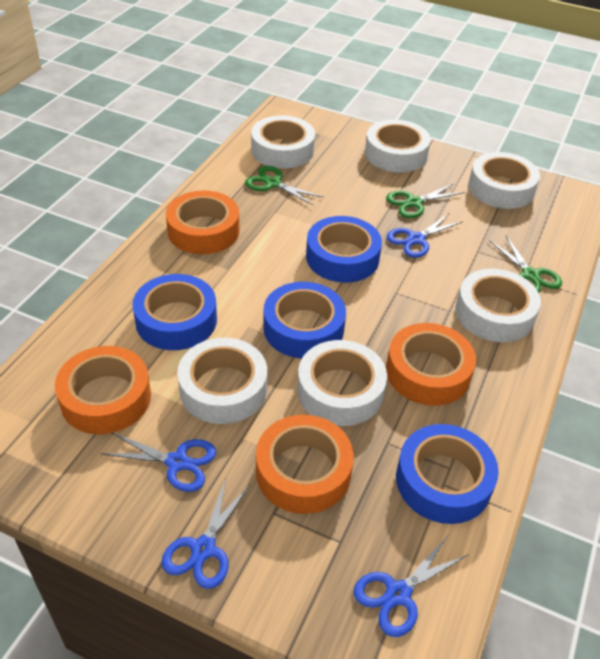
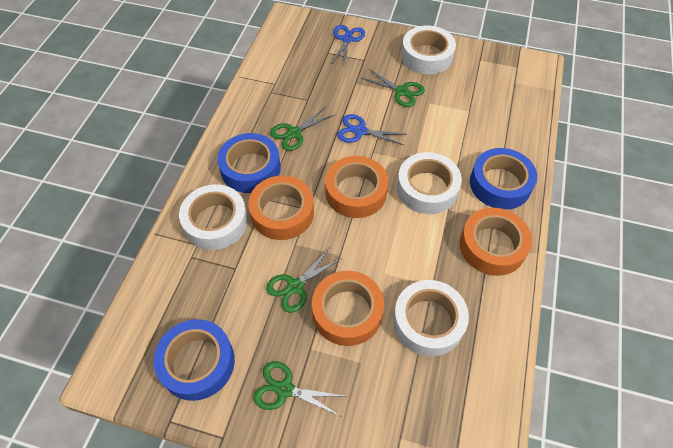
blue scissors: [100,432,216,492] [161,478,250,589] [353,536,469,637] [387,213,463,258] = 4 -> [331,25,365,65] [337,114,405,145] = 2
blue tape: [132,274,217,350] [263,282,346,358] [306,216,382,283] [396,424,499,524] = 4 -> [154,319,235,401] [217,133,281,193] [470,148,537,210] = 3
green scissors: [245,166,324,206] [386,184,465,218] [489,236,562,293] = 3 -> [254,361,344,416] [266,249,341,313] [270,106,334,151] [362,69,425,107] = 4
white tape: [177,338,267,424] [251,115,315,169] [297,340,387,426] [365,120,431,172] [455,269,541,342] [468,152,540,209] = 6 -> [179,184,248,250] [393,280,469,356] [397,152,462,214] [401,25,456,74] = 4

